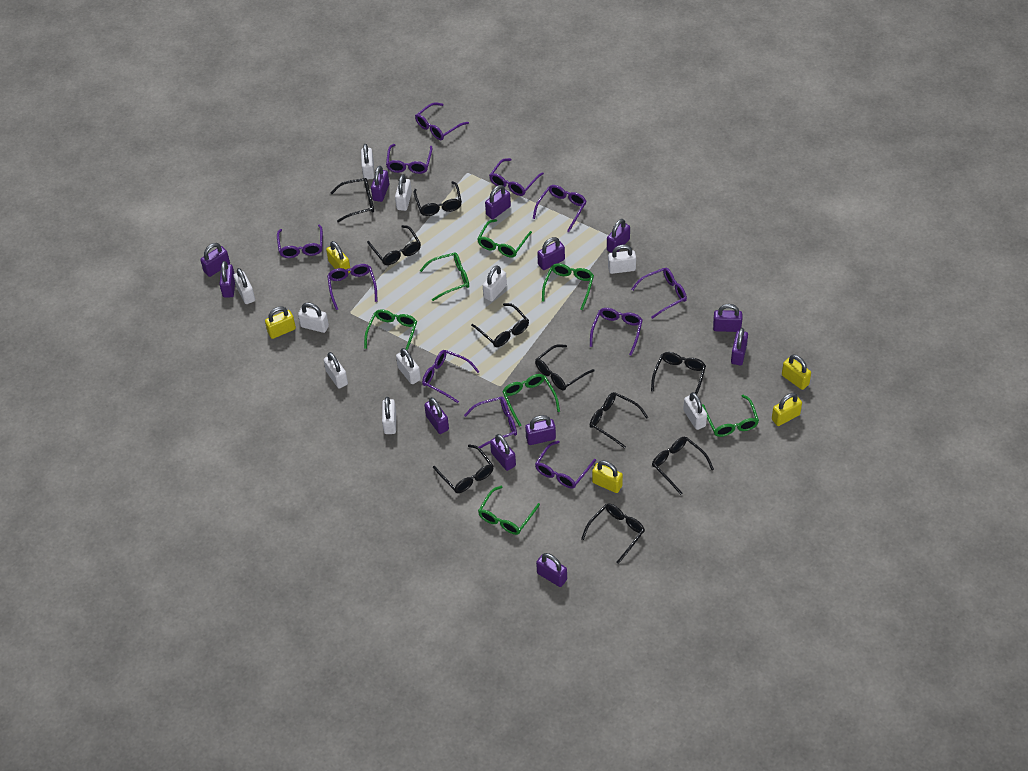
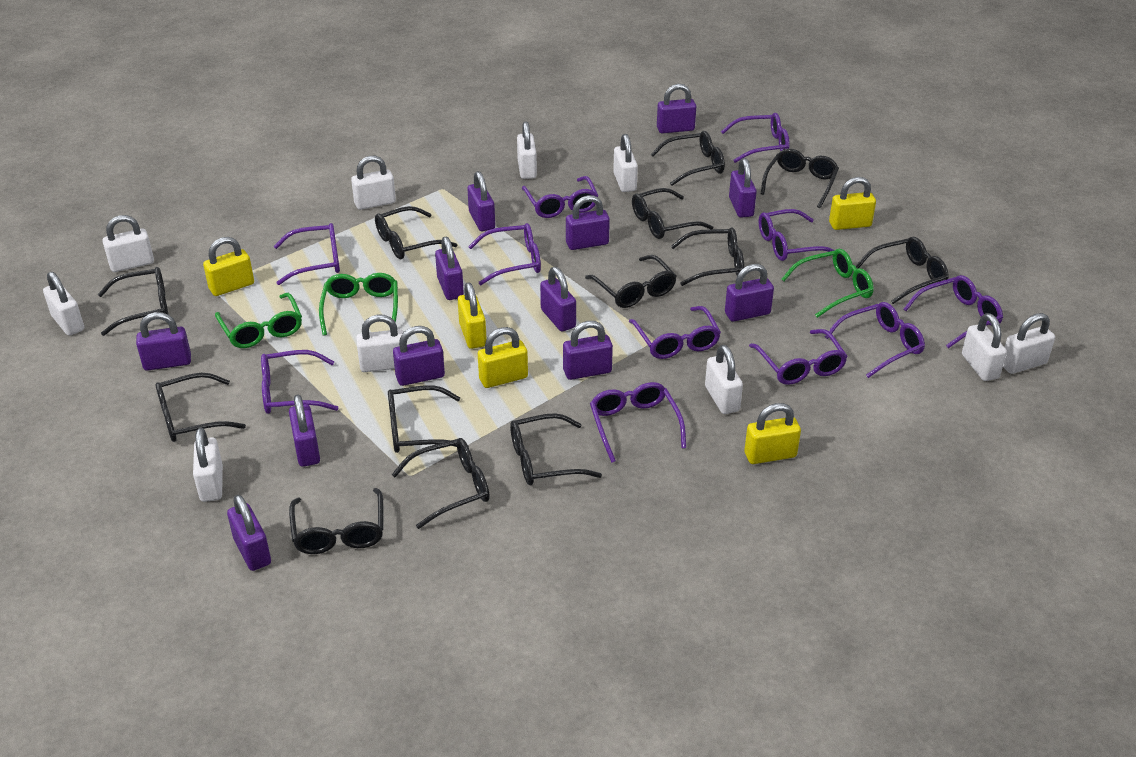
black glasses: [331,178,374,222] [367,225,421,265] [413,181,462,216] [433,444,493,493] [471,303,529,347] [535,344,595,391] [581,504,645,564] [590,392,649,449] [651,352,706,394] [652,437,714,495] = 10 -> [98,267,168,336] [155,373,246,442] [289,488,383,554] [375,206,458,259] [388,385,469,453] [391,438,490,529] [510,413,602,485] [585,255,677,308] [632,188,713,239] [651,131,725,186] [671,227,744,286] [761,149,839,208] [855,237,949,304] = 13
green glasses: [364,309,417,351] [420,252,469,301] [477,219,532,258] [478,486,540,535] [502,374,560,427] [542,263,594,310] [702,395,759,437] = 7 -> [215,293,302,348] [319,273,398,336] [781,249,874,318] = 3

